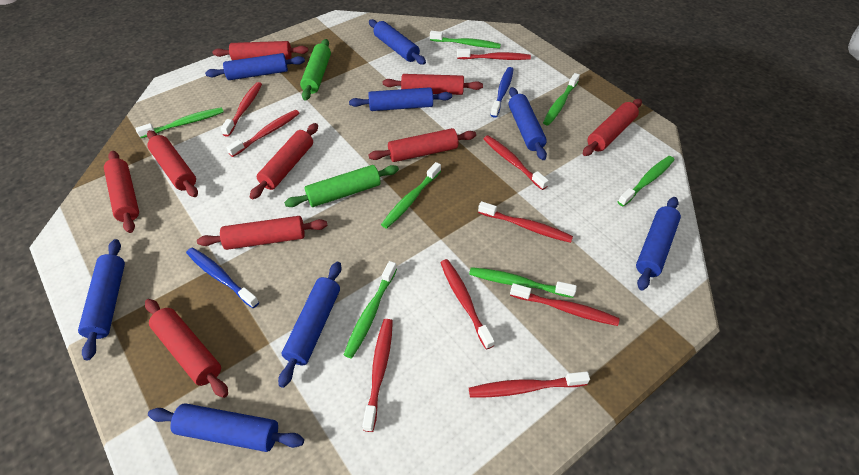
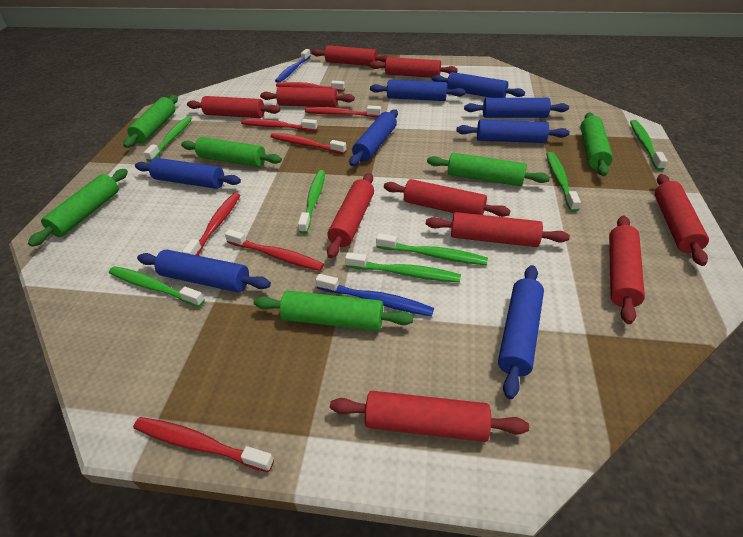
green rolling pin: [284,165,399,207] [300,39,331,101] = 2 -> [28,169,128,247] [123,95,178,148] [181,137,282,167] [254,291,414,331] [427,153,550,186] [581,113,613,176] = 6
red rolling pin: [104,151,139,233] [145,299,228,398] [147,130,198,197] [197,216,327,250] [212,41,308,60] [250,123,318,199] [369,128,476,162] [383,74,483,95] [583,99,642,156] = 9 -> [187,96,280,118] [260,87,355,107] [312,45,390,66] [327,173,374,258] [330,391,529,442] [370,57,458,78] [384,179,511,217] [426,212,570,247] [609,216,645,324] [655,174,709,266] = 10
red toothbrush: [221,82,262,137] [226,110,299,157] [362,319,393,432] [440,259,495,349] [457,49,531,60] [469,371,590,397] [478,201,573,243] [483,135,549,190] [510,283,620,326] = 9 -> [133,417,274,472] [182,193,240,256] [225,229,324,271] [241,119,318,131] [270,133,347,154] [276,81,345,91] [305,106,381,117] = 7

